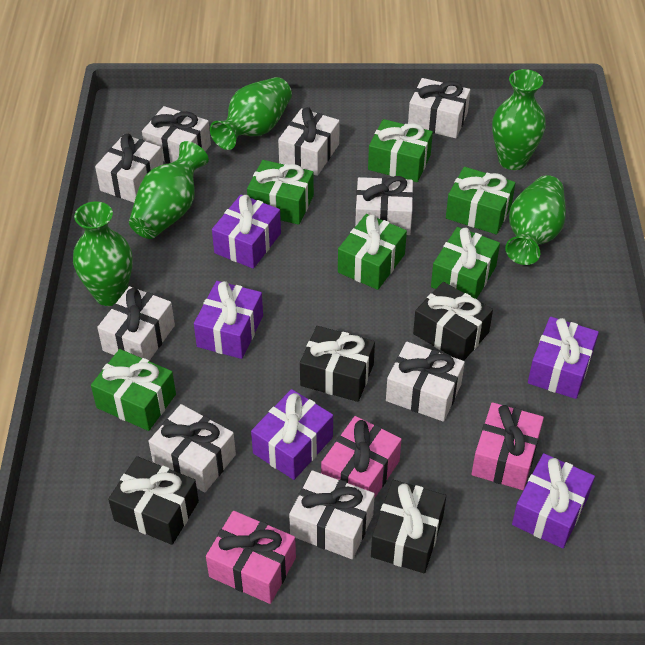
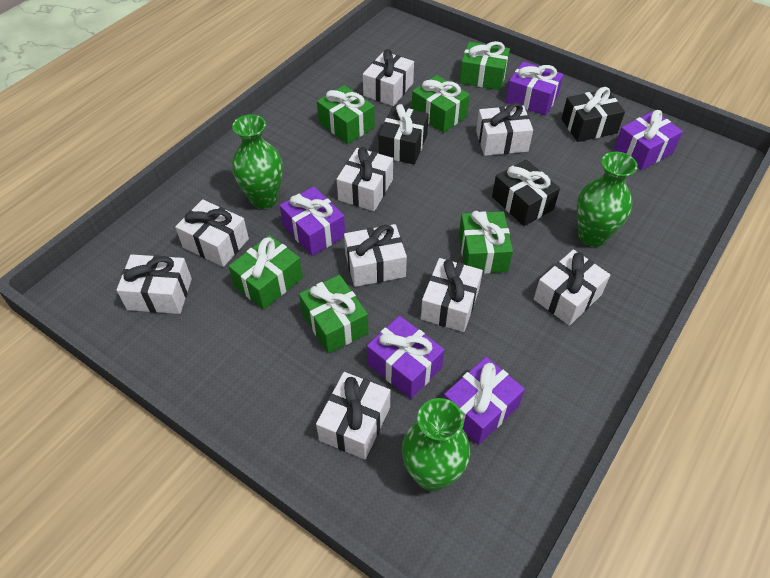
black gift: [108,456,199,545] [300,326,375,402] [371,480,446,573] [413,282,493,361] = 4 -> [379,104,429,164] [492,160,560,226] [561,87,625,142] = 3
green vase: [73,201,132,306] [129,141,209,239] [210,77,292,150] [492,69,546,170] [505,175,566,265] = 5 -> [232,114,283,209] [402,398,470,491] [577,152,638,247] = 3
pink gift: [206,511,296,604] [321,416,402,499] [471,402,544,490] = 3 -> none = 0

